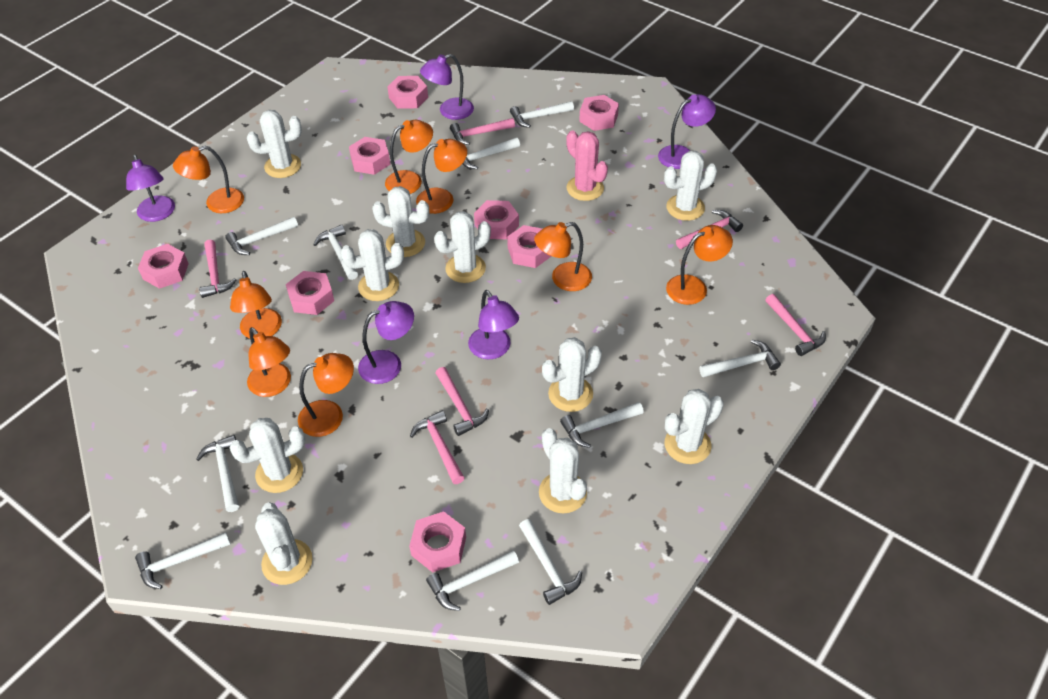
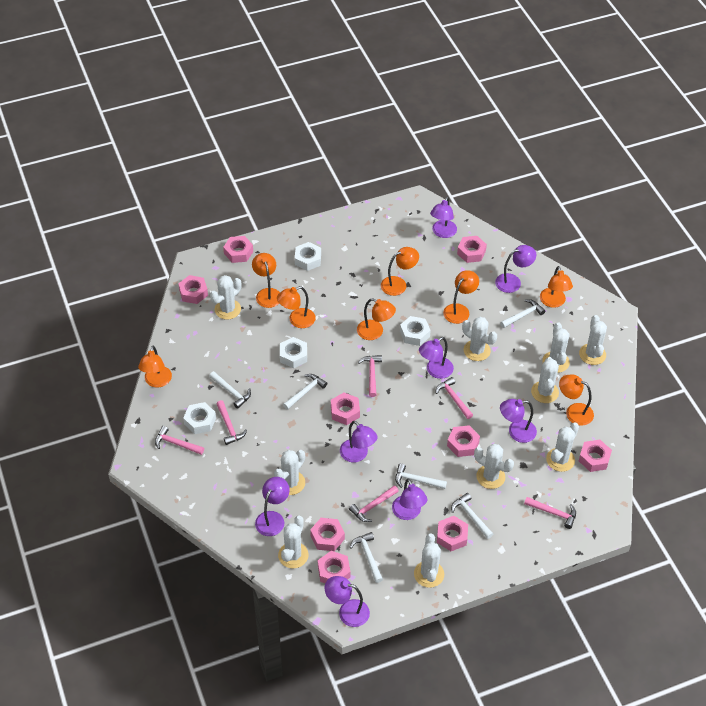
pink cactus: [566,130,608,201] = 1 -> none = 0
pink nut: [138,244,189,289] [286,271,334,315] [349,137,390,175] [387,76,428,109] [409,511,466,572] [474,200,519,239] [507,225,551,268] [579,95,619,131] = 8 -> [178,275,208,304] [223,236,253,263] [310,518,345,551] [318,551,350,583] [331,393,360,425] [437,516,468,551] [447,425,480,457] [457,236,487,263] [579,440,612,472] = 9
purple lamp: [126,155,175,222] [358,301,414,384] [420,54,474,120] [468,290,519,359] [658,94,716,169] = 5 -> [255,477,290,536] [325,576,370,627] [340,421,378,463] [392,478,427,520] [419,337,454,379] [430,197,457,238] [495,245,536,293] [500,399,537,443] = 8
white hammer: [135,532,231,589] [196,435,239,512] [225,217,298,255] [313,225,358,280] [426,550,519,611] [462,137,520,169] [510,101,574,128] [519,519,582,605] [560,402,644,448] [699,340,781,377] = 10 -> [209,371,251,409] [283,374,327,410] [349,532,383,583] [395,463,447,489] [451,493,493,539] [500,299,545,328] = 6
white nut: none = 0 -> [183,402,216,434] [280,337,307,368] [295,242,321,271] [400,316,431,346] = 4

